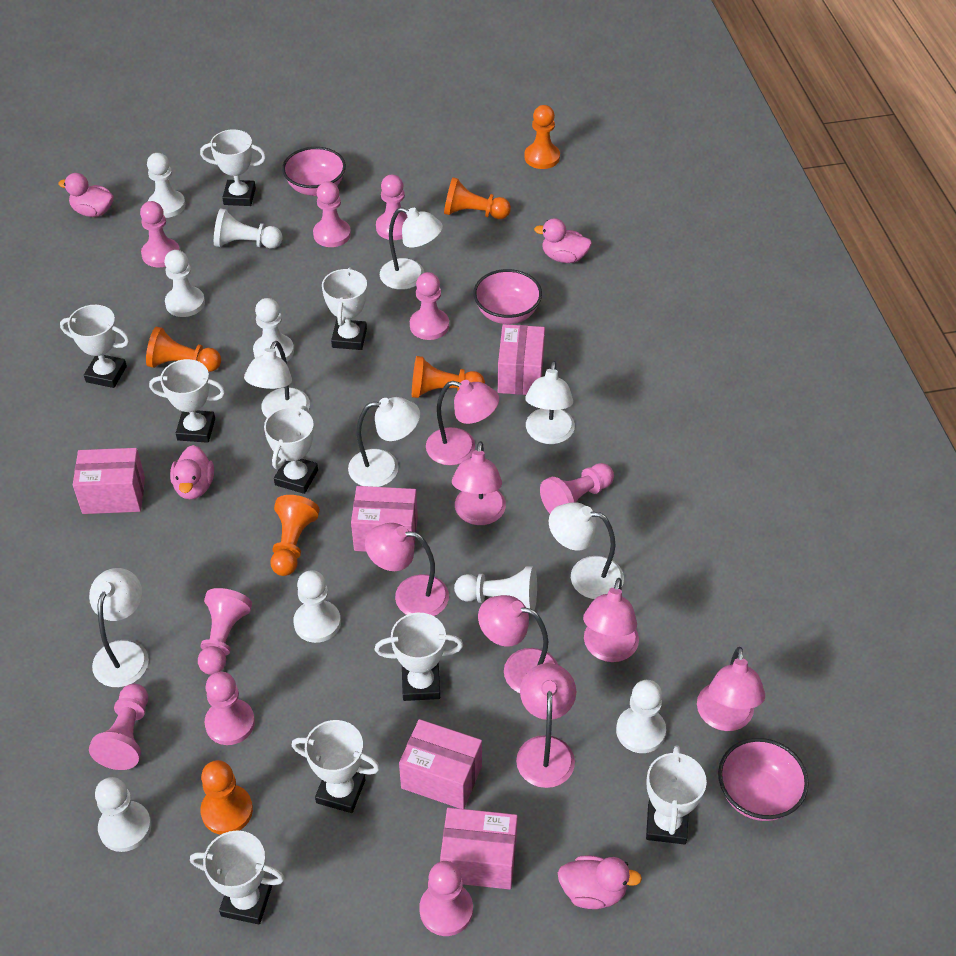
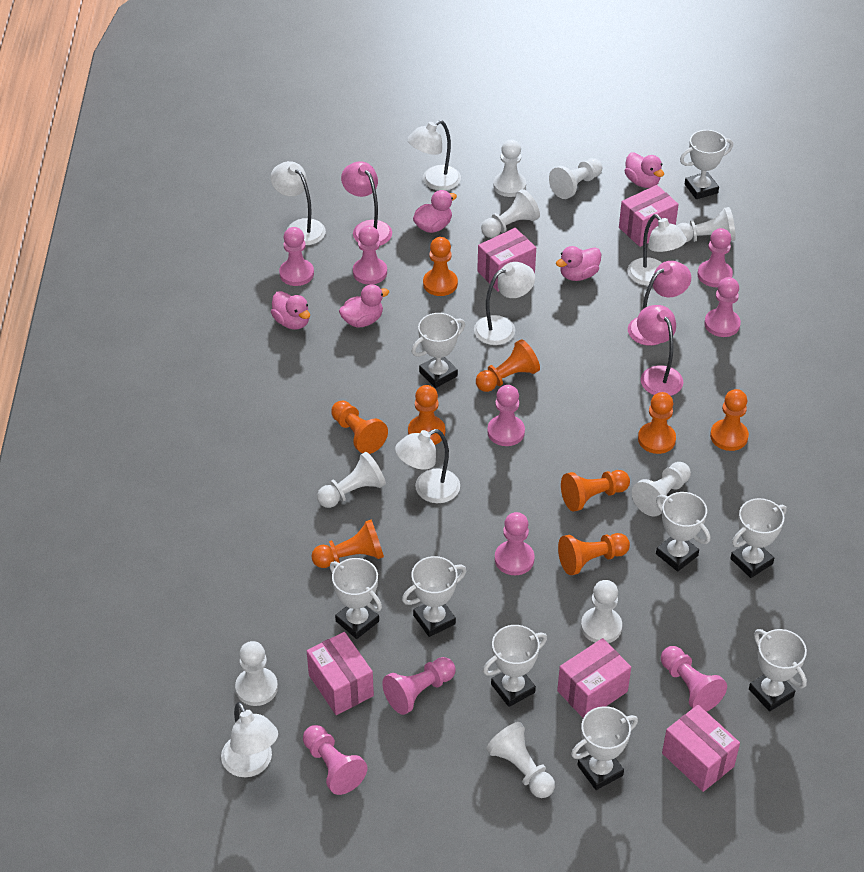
orange pawn: [146,327,221,372] [200,760,253,835] [270,495,320,576] [412,356,485,398] [444,177,511,219] [524,105,560,169] = 6 -> [312,520,384,568] [331,401,388,454] [408,385,445,445] [423,237,458,296] [476,339,540,392] [558,533,630,575] [561,470,630,512] [638,392,676,454] [710,389,749,451] = 9
pink bowl: [282,147,346,196] [473,269,542,324] [718,738,809,821] = 3 -> none = 0
pink duck: [58,173,114,217] [170,445,214,499] [534,218,592,263] [558,855,642,909] = 4 -> [271,291,310,330] [339,284,389,328] [413,190,457,233] [556,246,601,281] [625,153,664,188] = 5
pink lamp: [365,523,449,616] [426,380,499,465] [452,441,506,525] [478,595,558,693] [516,663,576,788] [583,578,639,662] [697,647,765,731] = 7 -> [341,161,392,246] [628,261,691,346] [637,305,683,396] = 3
white pawn: [95,777,151,852] [147,153,185,218] [164,250,205,317] [214,208,282,249] [253,298,294,362] [293,570,341,643] [454,566,537,610] [616,680,666,753] = 8 -> [235,641,278,706] [317,452,386,508] [481,189,540,238] [486,722,555,798] [493,139,526,197] [549,158,602,199] [581,580,622,643] [632,462,691,516] [677,207,736,242] = 9

